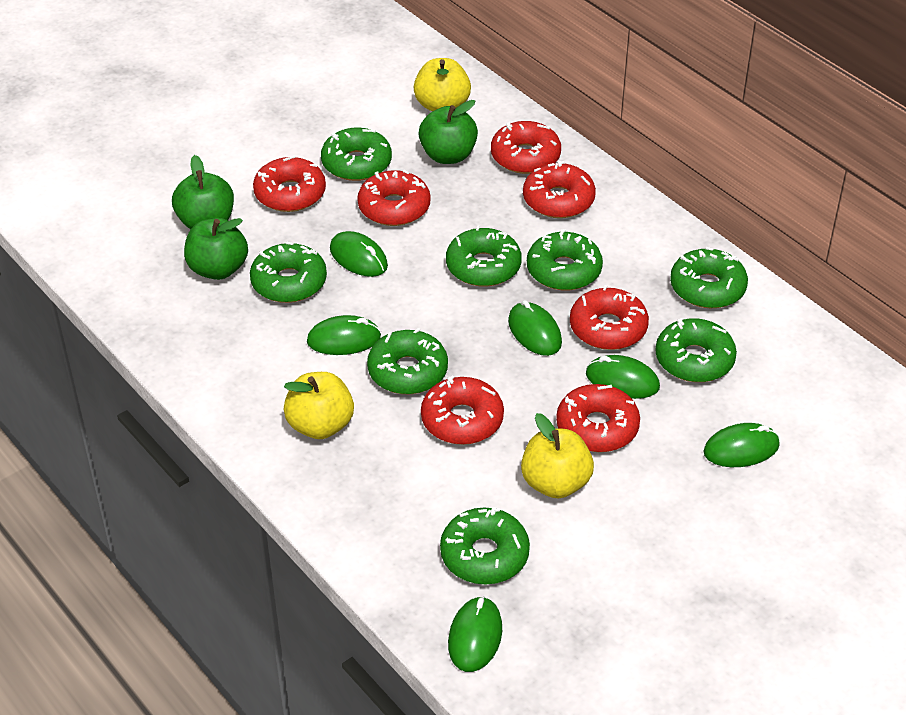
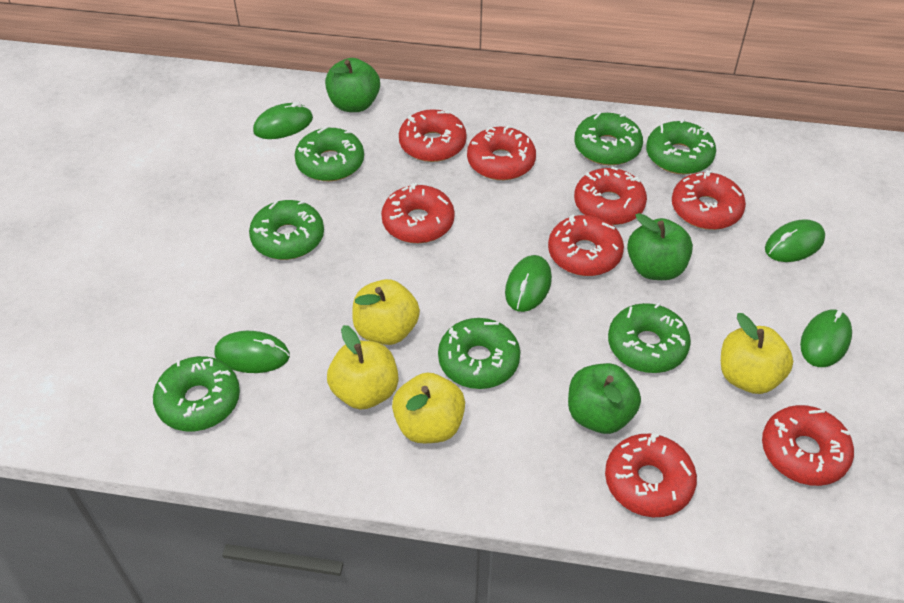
green donut: [250,242,327,303] [321,128,392,181] [367,328,448,394] [440,507,530,584] [446,226,522,287] [527,229,603,291] [655,318,737,382] [670,247,748,308] = 8 -> [153,356,240,431] [249,200,324,260] [295,126,364,181] [438,318,520,389] [574,112,643,165] [608,303,691,373] [646,119,716,174] = 7
green mouse: [307,315,381,355] [330,231,388,277] [448,596,502,672] [508,300,562,356] [586,355,660,399] [704,423,780,467] = 6 -> [214,331,290,373] [253,102,313,139] [505,255,552,312] [765,219,825,262] [800,309,852,367] = 5
red donut: [253,156,326,212] [357,170,431,226] [421,376,504,445] [491,121,561,174] [523,161,596,218] [556,384,640,452] [570,285,649,350] = 7 -> [381,183,455,243] [399,109,467,162] [467,125,536,180] [548,215,624,276] [574,167,647,225] [605,434,697,517] [672,170,746,230] [762,405,854,486] = 8
yellow apple: [284,372,354,439] [414,58,471,112] [521,413,594,499] = 3 -> [327,325,398,409] [352,279,420,345] [392,373,465,443] [721,313,793,394] = 4

